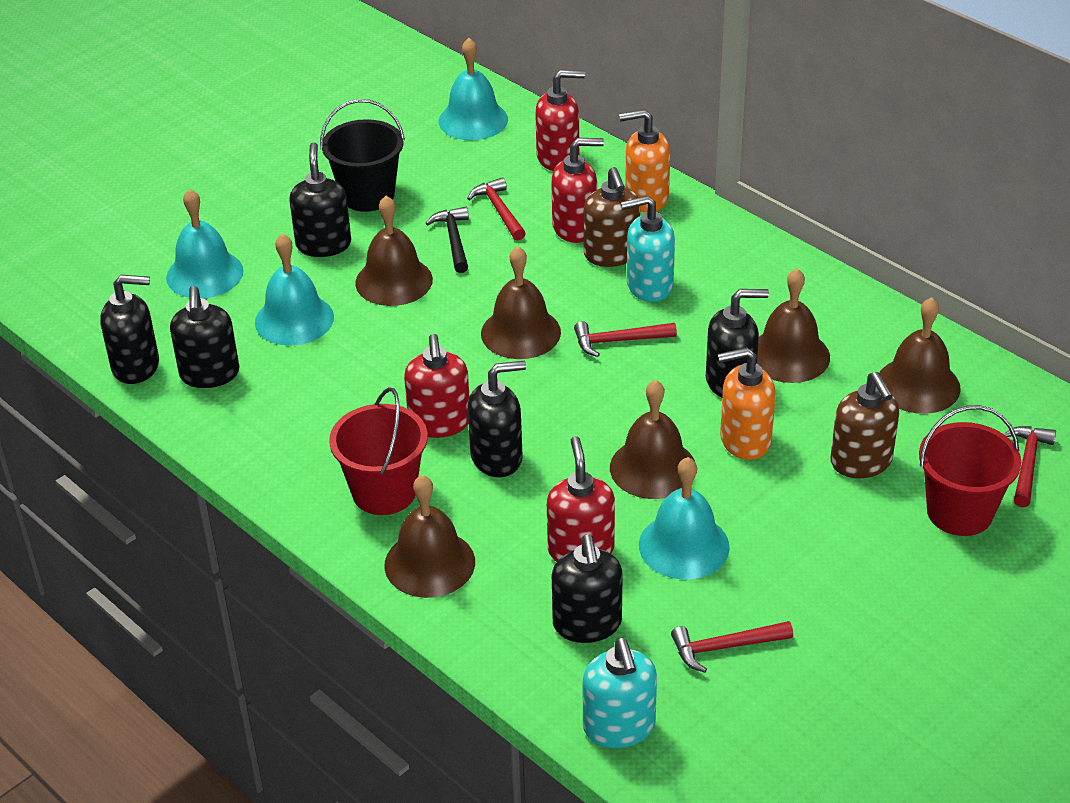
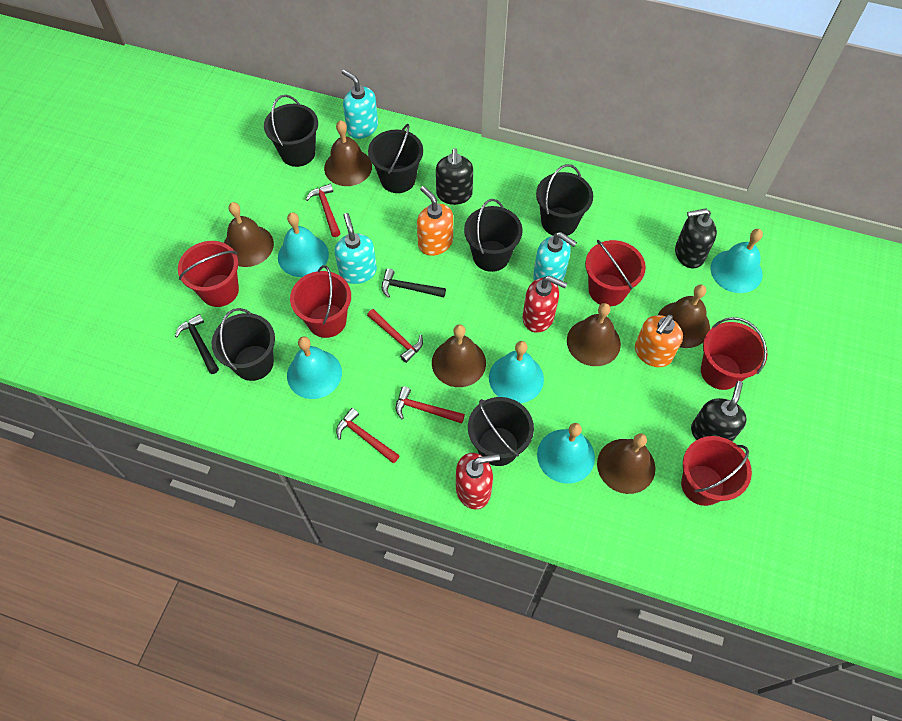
black bucket: [320,99,405,212] = 1 -> [212,308,275,381] [264,95,318,167] [368,124,423,193] [464,199,523,272] [468,397,534,466] [536,164,593,236] = 6
black hammer: [426,207,469,273] = 1 -> [175,314,219,374] [382,268,446,298] = 2
black soap dispenser: [100,275,159,384] [170,286,239,388] [289,142,351,257] [468,361,526,477] [552,534,623,643] [706,289,769,398] = 6 -> [436,148,473,205] [675,208,717,268] [691,381,747,442] = 3
brown soap dispenser: [583,167,640,267] [830,372,899,478] = 2 -> none = 0
red bucket: [329,387,428,515] [919,405,1021,536] = 2 -> [178,241,239,307] [290,265,351,338] [585,240,646,307] [681,436,752,506] [701,317,767,390] = 5
red soap dispenser: [404,334,469,438] [535,70,585,171] [547,436,615,562] [551,138,604,243] = 4 -> [456,453,500,509] [523,276,567,333] = 2
turquoise bell: [166,189,243,298] [255,233,334,346] [438,38,508,140] [639,457,730,580] = 4 -> [278,212,329,277] [287,336,342,399] [489,341,544,403] [537,423,595,484] [711,229,763,293] = 5
turquoise soap dispenser: [582,637,657,748] [621,195,675,302] = 2 -> [335,213,377,284] [342,69,378,139] [533,232,577,286] = 3

